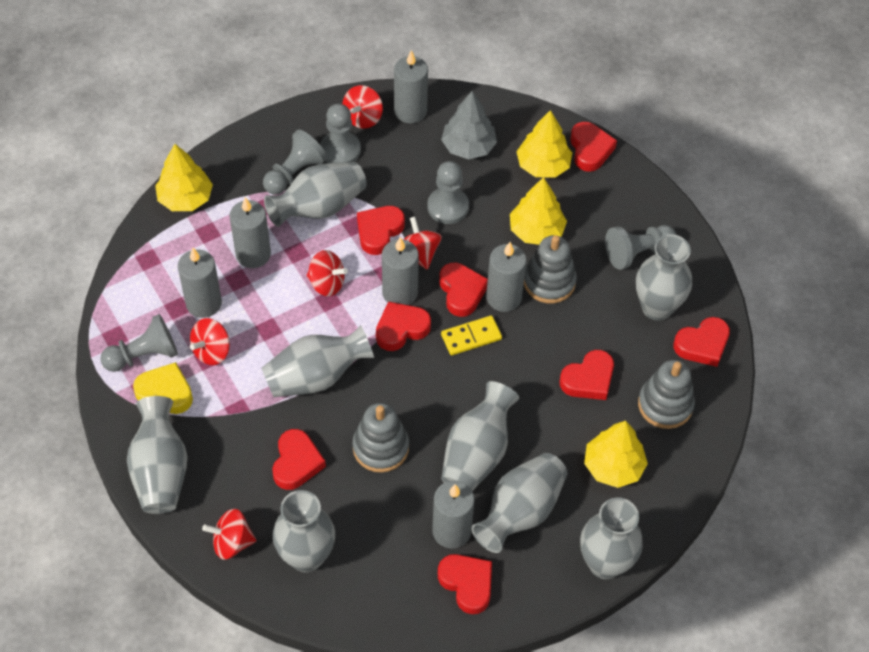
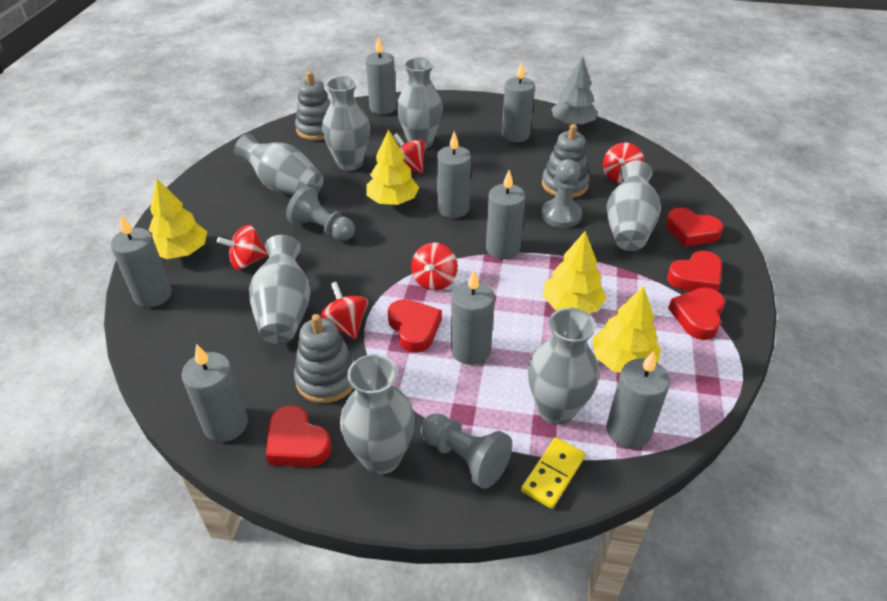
grey candle: [178,248,222,318] [229,197,271,268] [382,237,419,305] [394,50,428,124] [432,481,474,548] [486,242,527,312] = 6 -> [110,215,172,308] [182,344,248,442] [366,36,396,114] [437,131,471,218] [451,269,495,365] [486,170,526,260] [502,62,535,142] [606,351,670,449] = 8
grey pawn: [100,314,178,372] [263,130,327,195] [320,104,361,163] [427,161,469,224] [605,225,677,270] = 5 -> [286,186,355,241] [421,413,512,489] [542,159,582,228] = 3
grey vase: [127,396,188,514] [261,325,374,397] [264,162,367,227] [273,490,335,573] [441,381,519,491] [472,453,567,553] [580,497,643,579] [636,234,692,321] = 8 -> [234,133,324,195] [249,235,311,344] [322,76,370,171] [340,354,415,475] [397,57,443,149] [528,307,599,425] [606,161,661,251] = 7
red heart: [273,429,326,490] [357,206,405,255] [376,301,431,351] [438,554,492,614] [439,263,488,317] [559,350,614,400] [570,122,617,172] [673,317,730,367] = 8 -> [266,405,331,467] [388,299,442,353] [665,208,723,247] [667,251,722,291] [668,288,725,340] = 5
yellow heart: [133,362,193,414] = 1 -> none = 0

